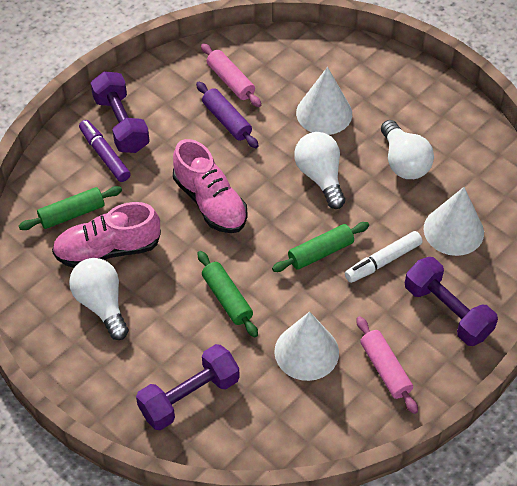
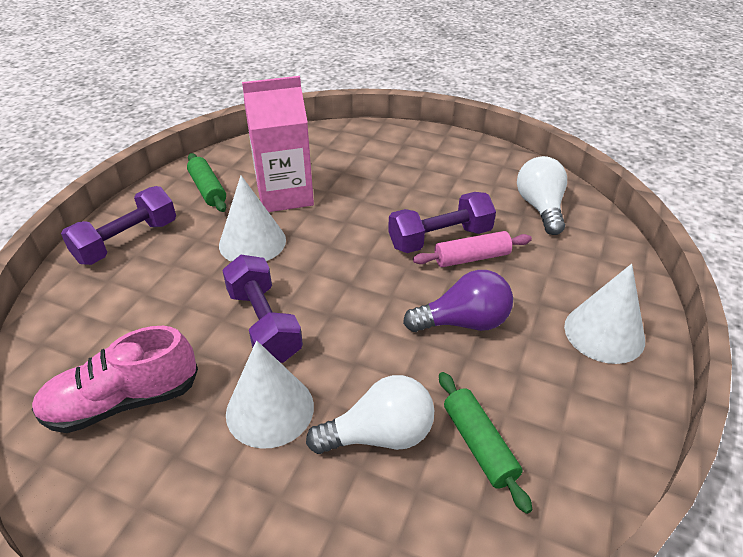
green rolling pin: [19,186,122,230] [198,251,258,337] [272,222,369,272] = 3 -> [187,153,226,212] [439,372,532,514] = 2
pink carton: none = 0 -> [242,76,314,212] = 1
pink rolling pin: [201,43,261,107] [356,316,418,414] = 2 -> [413,231,532,267] = 1
pink shoe: [52,202,161,268] [173,139,247,233] = 2 -> [32,326,198,433] = 1
purple light bulb: none = 0 -> [403,270,513,332] = 1
purple marker: [79,120,131,182] = 1 -> none = 0
purple rolling pin: [196,82,259,148] = 1 -> none = 0
white light bulb: [69,258,129,340] [294,132,345,209] [381,120,434,179] = 3 -> [306,375,434,454] [517,156,567,235] = 2
white marker: [345,231,423,283] = 1 -> none = 0

